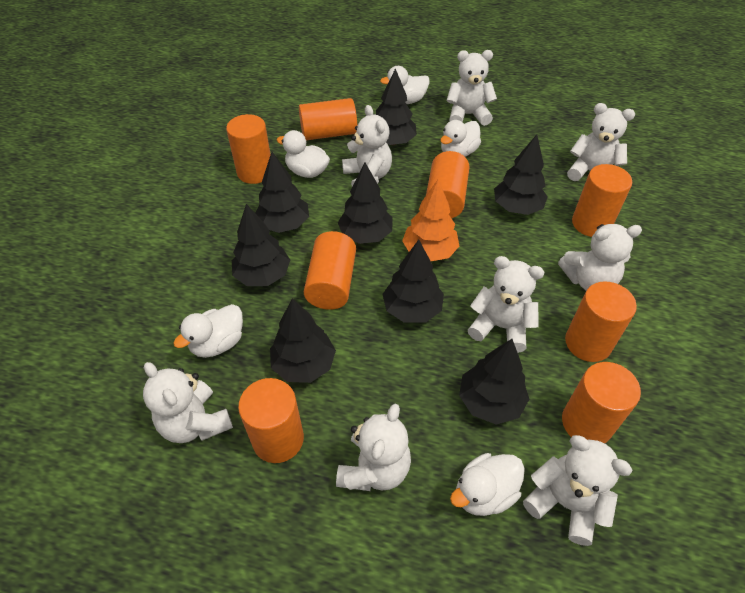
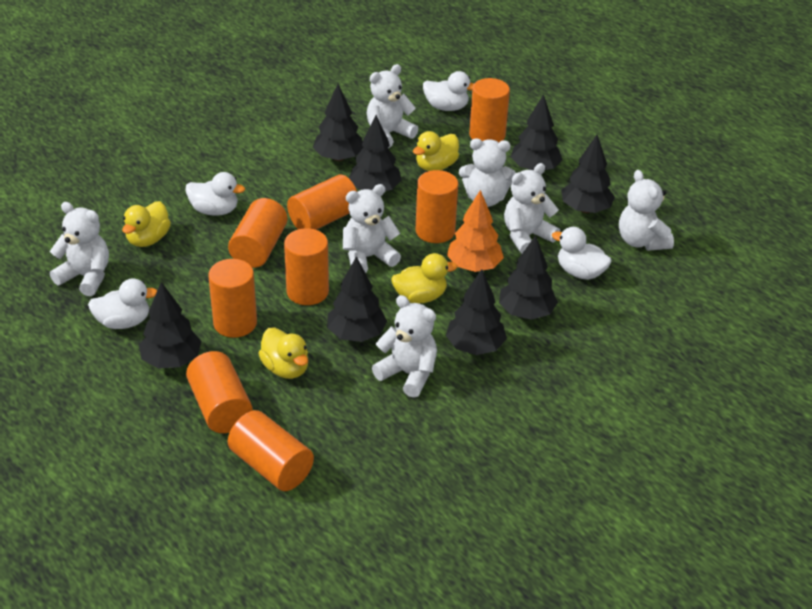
white duck: [173,304,243,358] [277,130,330,178] [380,66,430,104] [440,120,481,157] [450,453,525,516] = 5 -> [88,278,157,329] [185,172,245,216] [423,71,474,111] [552,227,612,280] = 4
white teddy bear: [143,362,233,443] [336,404,411,491] [342,105,392,186] [446,50,497,126] [468,256,544,353] [523,435,632,546] [558,224,642,290] [567,103,635,181] = 8 -> [50,202,109,296] [343,184,401,273] [367,64,418,148] [372,295,437,398] [459,138,516,207] [504,163,560,254] [619,170,674,251] = 7
yellow duck: none = 0 -> [122,201,171,247] [258,328,308,379] [391,253,458,303] [413,131,459,171] = 4

